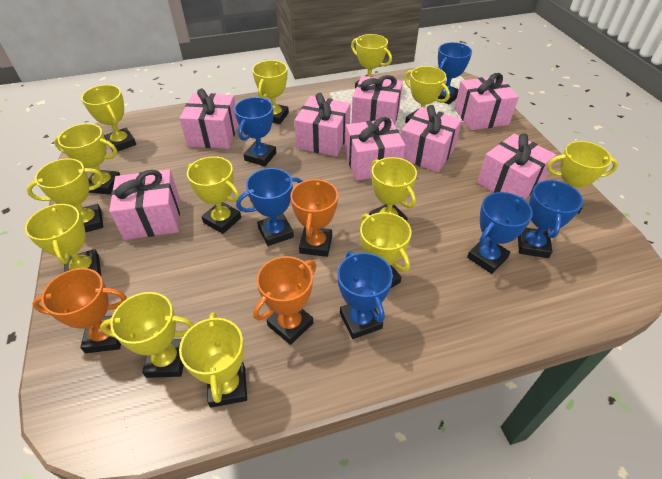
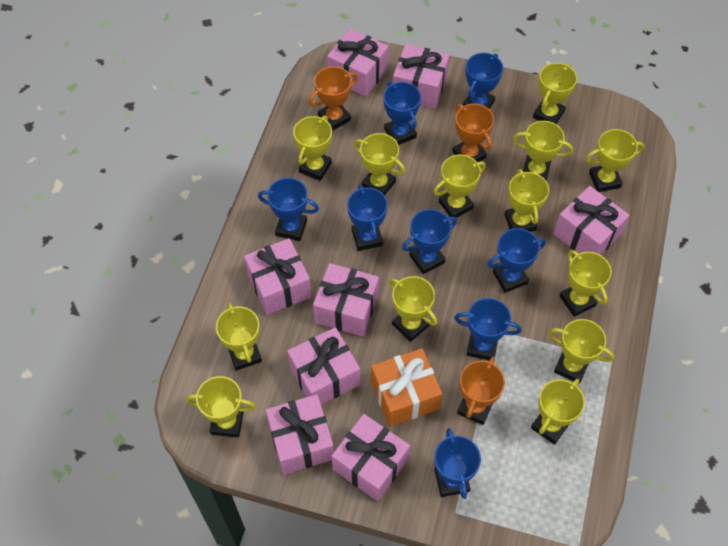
blue trophy: [234,97,276,166] [236,168,303,246] [337,251,393,339] [438,42,472,104] [467,192,533,274] [518,179,583,258] = 6 -> [258,178,319,241] [347,185,388,251] [383,82,421,145] [402,209,457,274] [434,428,481,499] [454,298,522,360] [463,53,503,109] [487,228,546,293] = 8
orange gift: none = 0 -> [371,348,442,427] = 1

